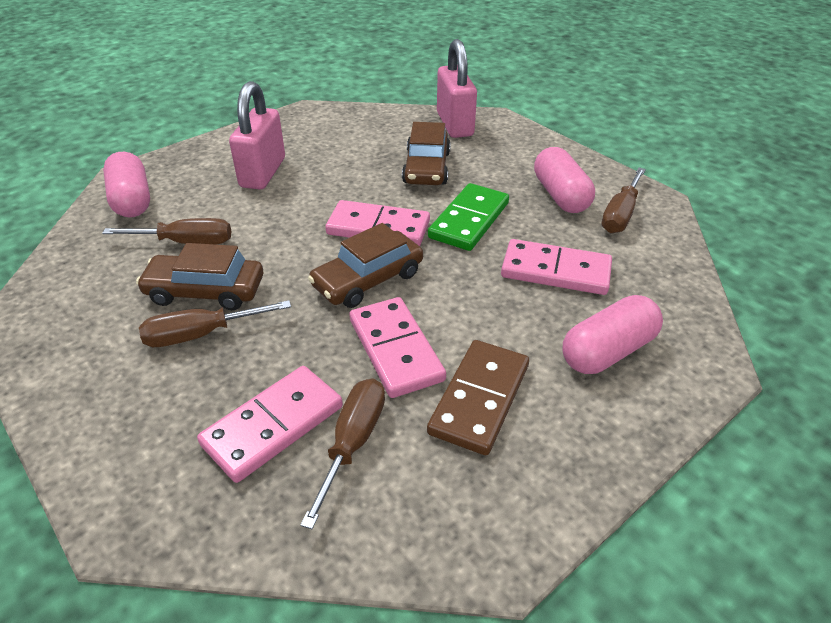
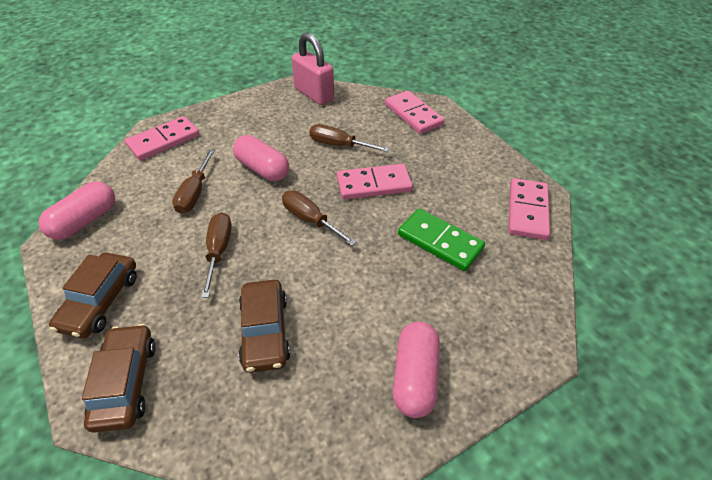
brown domino: [427,340,529,455] = 1 -> none = 0
pink padlock: [229,81,285,189] [437,39,477,138] = 2 -> [291,32,334,105] = 1

